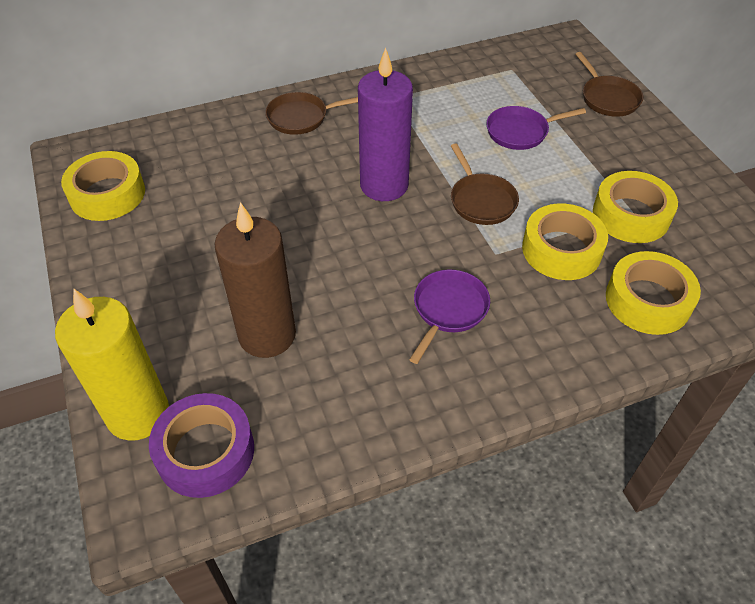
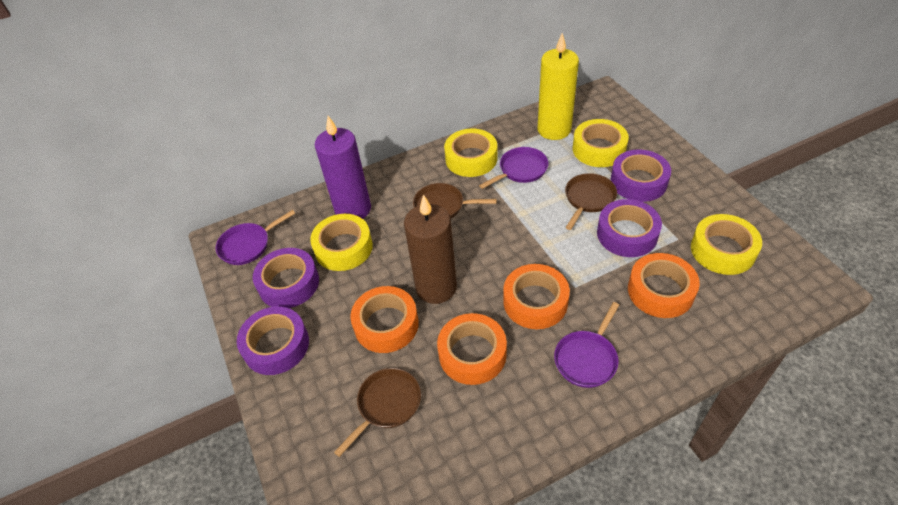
orange tape: none = 0 -> [350,286,419,353] [437,313,507,385] [503,264,570,329] [628,253,700,318] = 4
purple pan: [409,269,490,364] [486,106,586,150] = 2 -> [216,210,295,265] [479,147,548,189] [554,302,619,388] = 3
purple tape: [149,393,254,498] = 1 -> [237,307,309,375] [253,248,319,308] [597,199,662,257] [610,150,671,202] = 4

